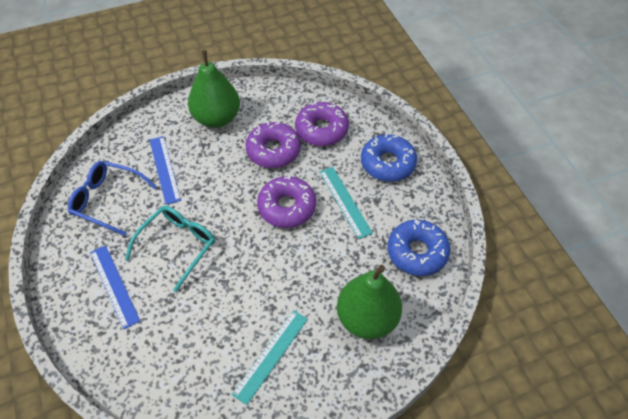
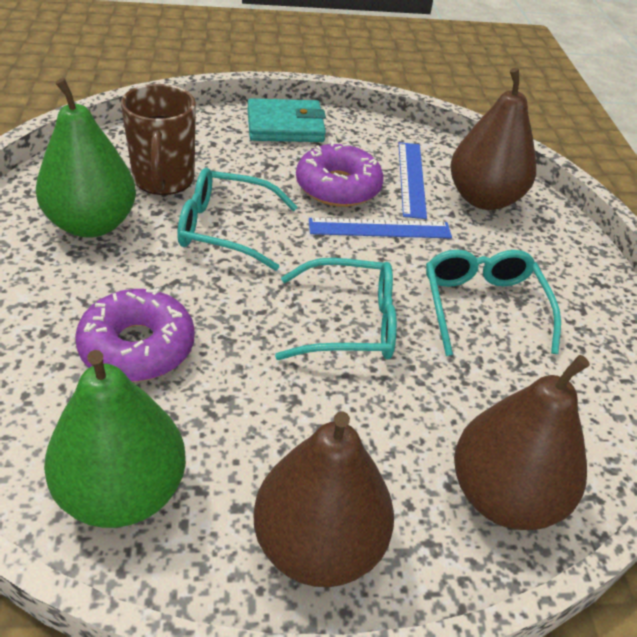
blue donut: [361,134,417,182] [387,220,450,276] = 2 -> none = 0
blue glasses: [68,161,156,236] = 1 -> none = 0
brown mug: none = 0 -> [121,84,196,195] = 1
brown pear: none = 0 -> [253,411,394,587] [450,68,536,210] [454,355,590,530] = 3
purple donut: [245,122,301,168] [257,175,316,228] [295,101,349,146] = 3 -> [75,288,195,382] [296,142,384,207] = 2
turquoise glasses: [125,206,215,292] = 1 -> [177,168,298,271] [275,258,397,360] [426,250,561,356] = 3
turquoise ruler: [232,310,308,405] [319,167,373,239] = 2 -> none = 0
turquoise wallet: none = 0 -> [247,98,326,142] = 1

